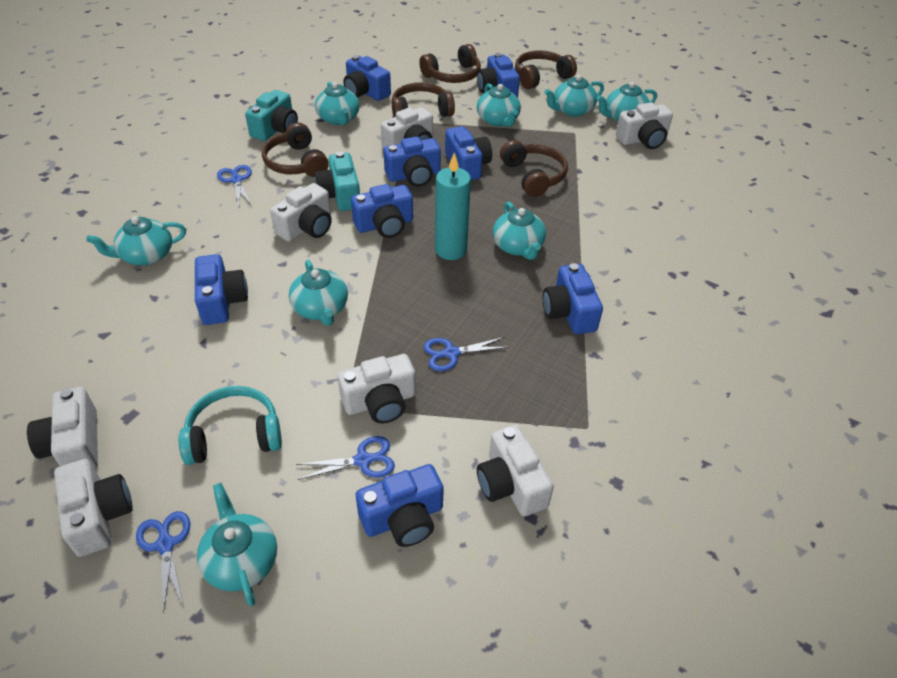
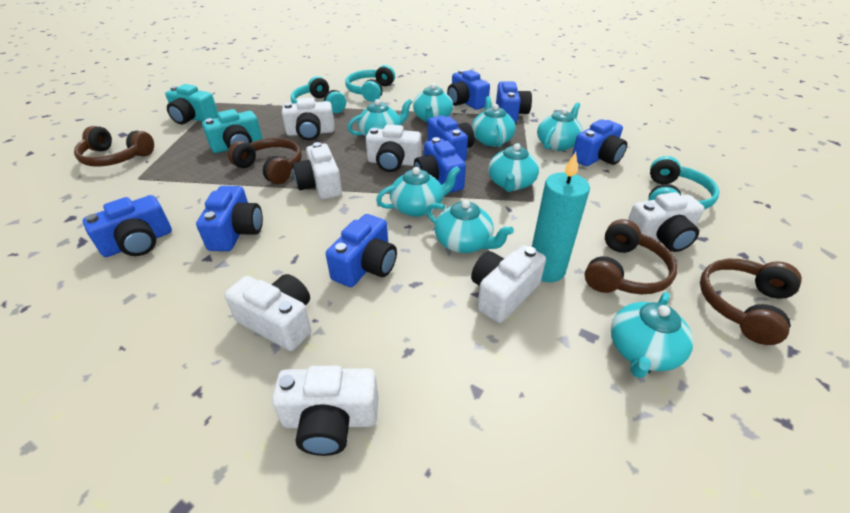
blue scissors: [136,511,191,614] [217,165,252,206] [296,436,395,480] [423,337,509,371] = 4 -> none = 0
brown headphones: [262,123,329,177] [392,82,455,118] [419,44,481,83] [500,140,568,197] [515,50,577,89] = 5 -> [74,126,154,167] [228,138,302,184] [584,219,678,295] [700,259,802,345] = 4
turquoise headphones: [179,386,282,465] = 1 -> [291,76,346,113] [345,65,395,102] [648,156,720,210] = 3

